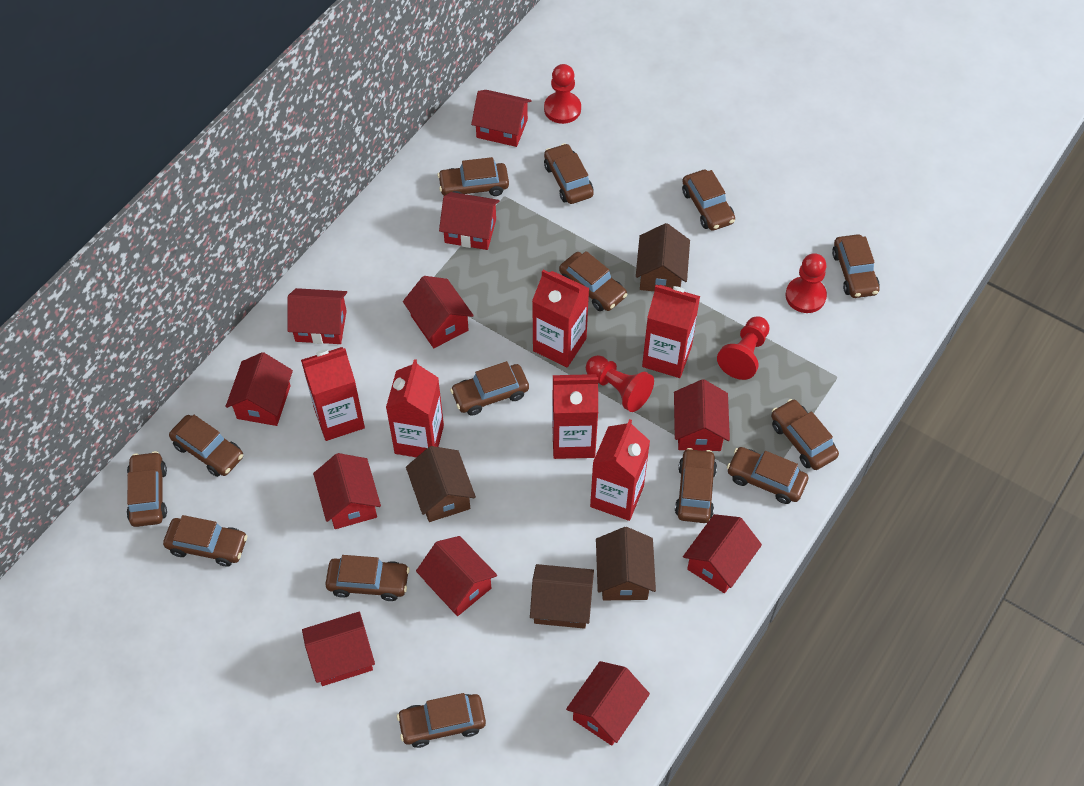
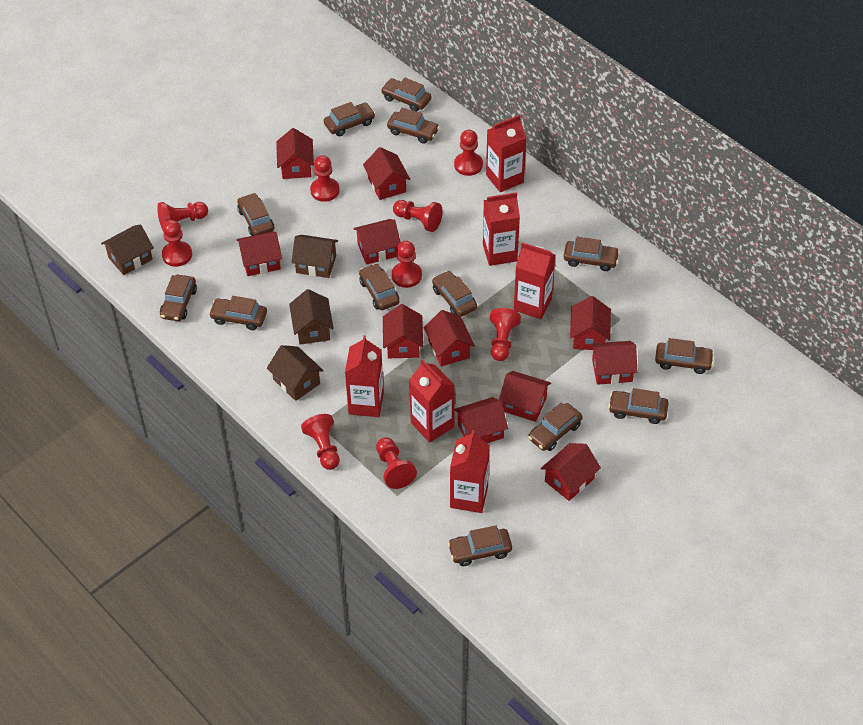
brown car: [127,451,167,527] [163,515,247,567] [169,415,243,477] [325,555,410,601] [397,693,486,748] [437,157,509,196] [450,361,529,416] [544,143,594,204] [559,251,627,311] [675,448,717,523] [682,170,735,231] [727,447,808,504] [771,399,839,470] [832,234,880,298] = 14 -> [160,275,197,321] [209,296,267,330] [237,193,274,236] [324,102,375,136] [359,264,400,310] [381,78,432,112] [387,108,440,144] [432,271,477,317] [448,525,512,566] [528,403,583,451] [564,237,620,271] [608,388,668,424] [655,338,714,374] = 13
red pawn: [544,64,581,124] [586,355,654,412] [717,316,770,380] [785,253,827,313] = 4 -> [157,202,208,230] [162,220,192,267] [301,414,340,470] [310,155,340,202] [376,437,417,489] [392,241,422,288] [393,200,443,232] [454,130,483,176] [490,308,521,361] = 9

